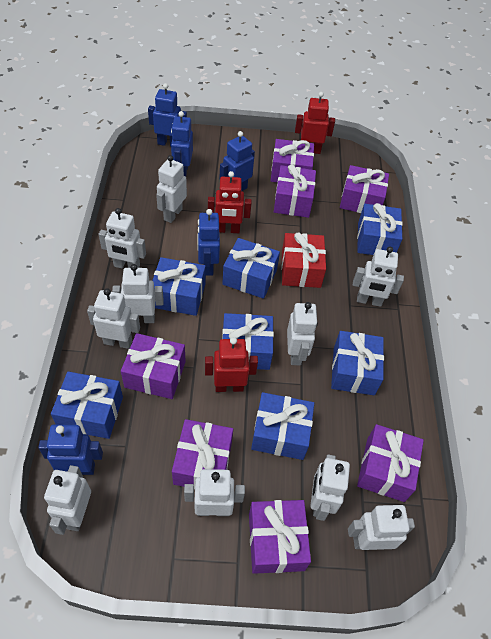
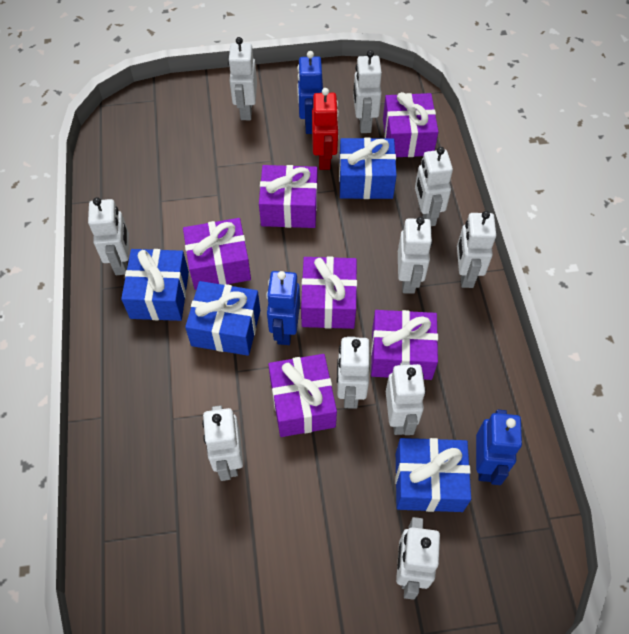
blue gift: [51,371,123,439] [152,257,206,316] [222,238,280,299] [222,313,274,370] [251,392,314,460] [331,331,384,395] [357,203,403,255] = 7 -> [121,249,189,321] [185,281,260,356] [339,138,397,199] [395,438,471,512] = 4
blue robot: [38,424,103,475] [148,83,187,147] [171,111,193,177] [197,209,220,276] [219,131,255,191] = 5 -> [266,271,300,345] [297,51,323,134] [476,410,522,485] = 3
purple gift: [121,333,186,399] [172,419,233,489] [249,500,311,574] [271,139,314,182] [274,164,316,218] [340,165,389,213] [357,424,424,502] = 7 -> [183,218,251,290] [259,165,317,228] [268,354,337,437] [301,256,357,329] [371,310,438,380] [383,92,438,157] = 6
red gift: [281,232,326,288] = 1 -> none = 0
red robot: [205,337,258,392] [208,171,252,233] [295,92,335,154] = 3 -> [312,88,339,170] = 1

